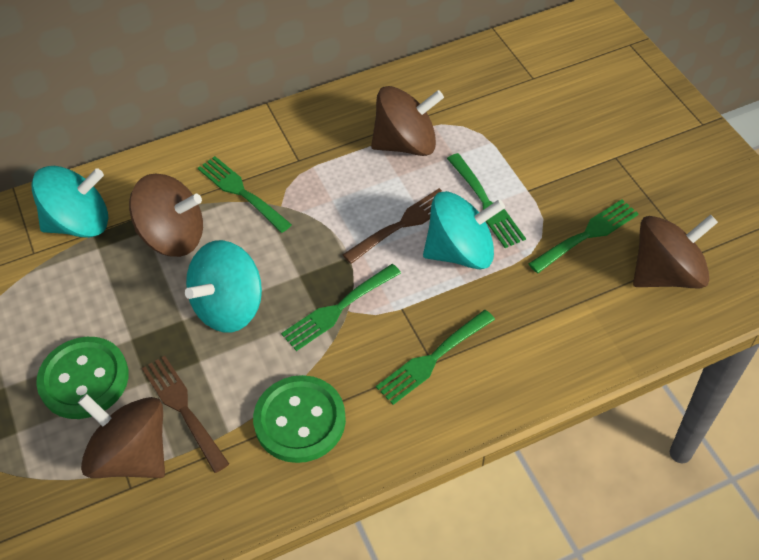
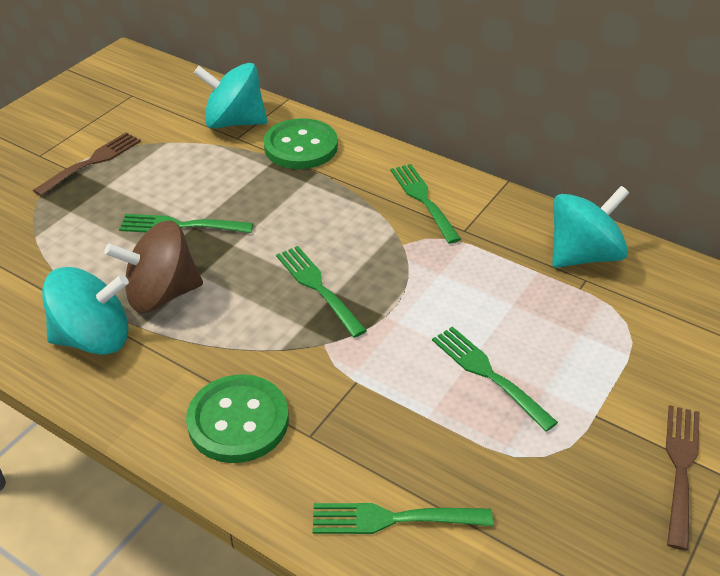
brown spinning top: [78,394,165,478] [129,174,203,257] [371,86,444,156] [633,214,718,288] = 4 -> [104,221,203,313] = 1

